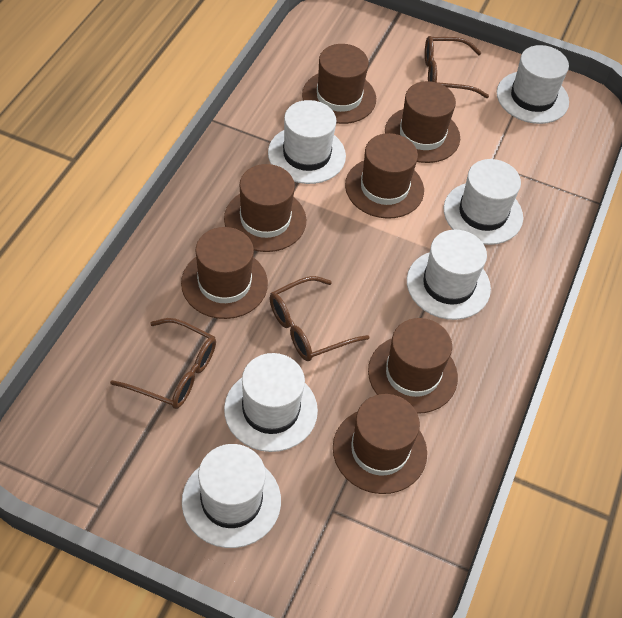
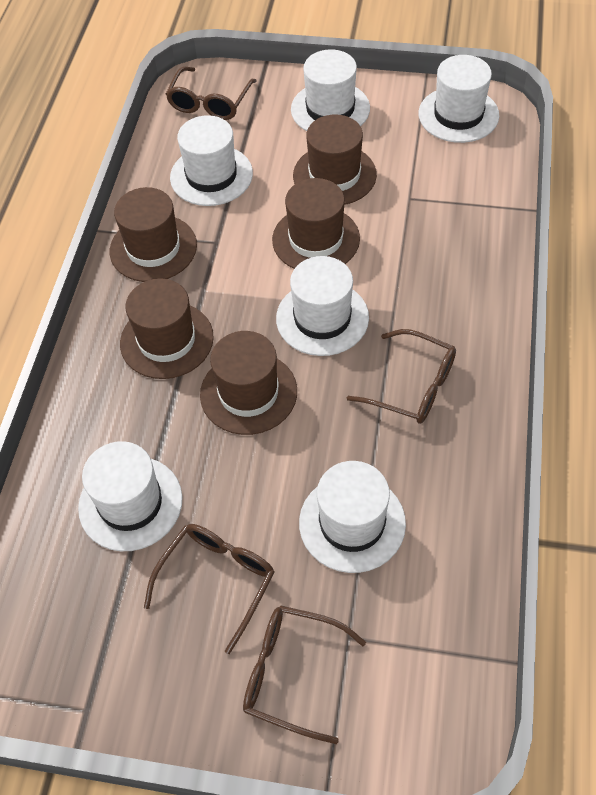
brown glasses: [110,318,216,409] [269,276,369,361] [425,36,489,98] = 3 -> [144,524,274,654] [166,67,256,120] [243,605,366,744] [347,329,456,424] = 4
brown hat: [181,227,268,319] [224,164,306,252] [302,44,376,124] [333,394,427,494] [345,133,424,219] [368,318,458,414] [385,81,460,163] = 7 -> [110,187,197,282] [120,278,214,379] [200,331,297,435] [272,178,360,269] [293,115,377,205] = 5

